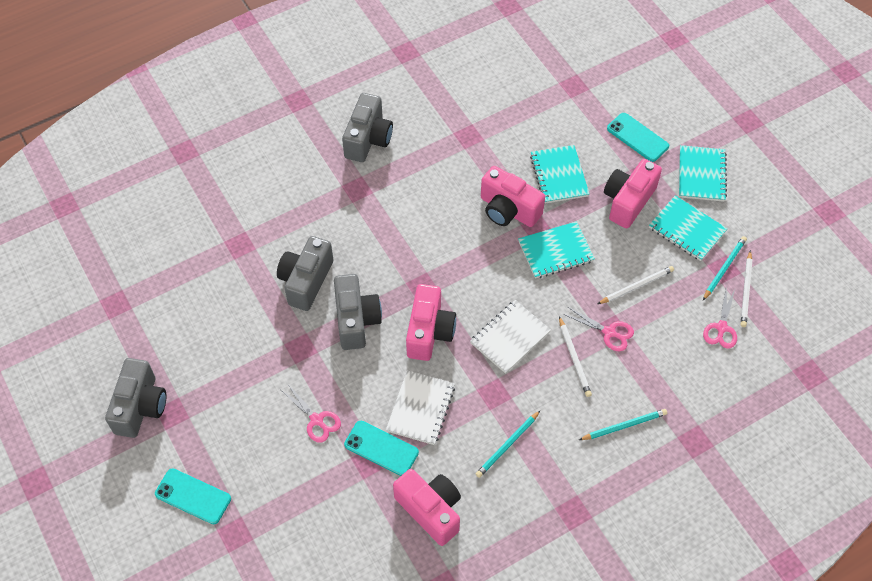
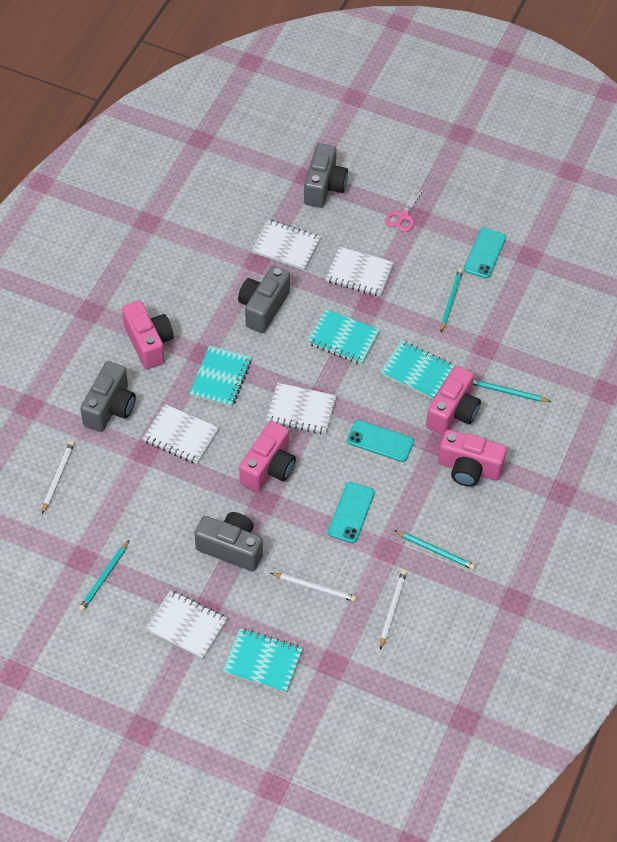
pink scissors: [281,385,341,442] [564,307,634,351] [703,287,737,349] = 3 -> [385,186,425,232] = 1
turquoise pencil: [476,410,541,478] [579,409,667,440] [703,236,747,300] = 3 -> [79,540,129,612] [394,530,475,570] [441,269,463,332] [473,379,551,402] = 4
white notebook: [386,370,455,445] [470,300,551,374] = 2 -> [143,404,219,464] [145,590,227,659] [251,220,321,270] [266,383,337,435] [325,247,394,297] = 5

